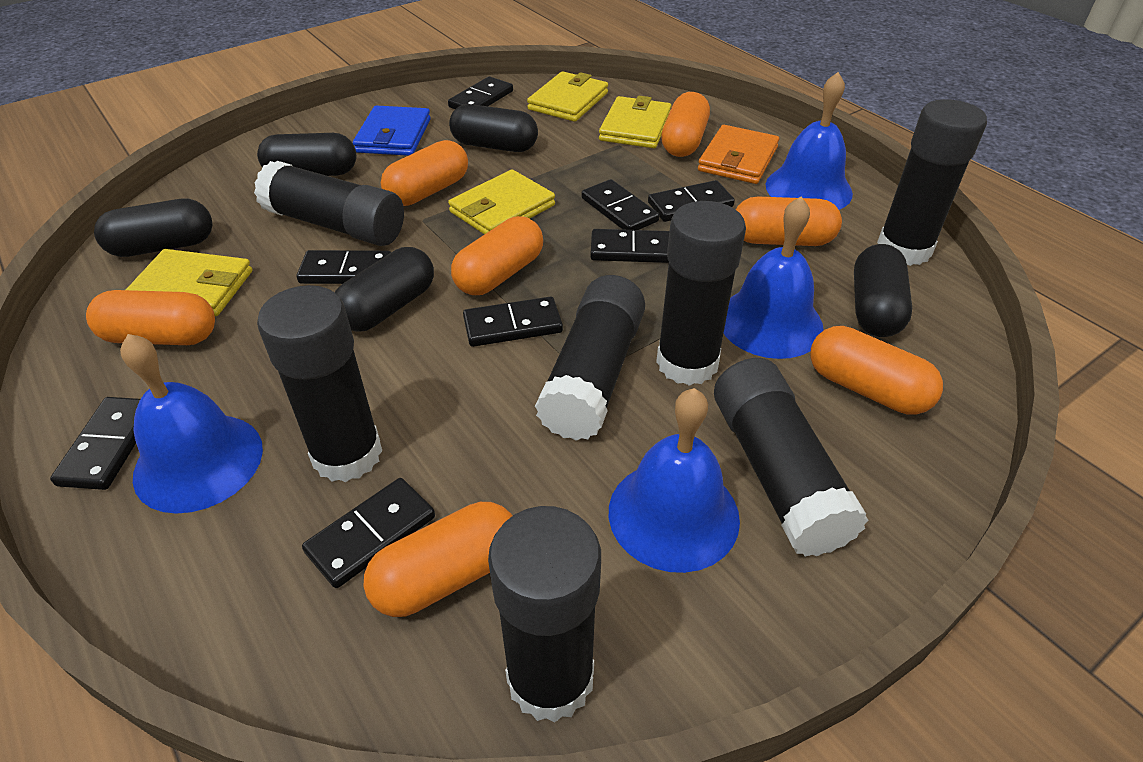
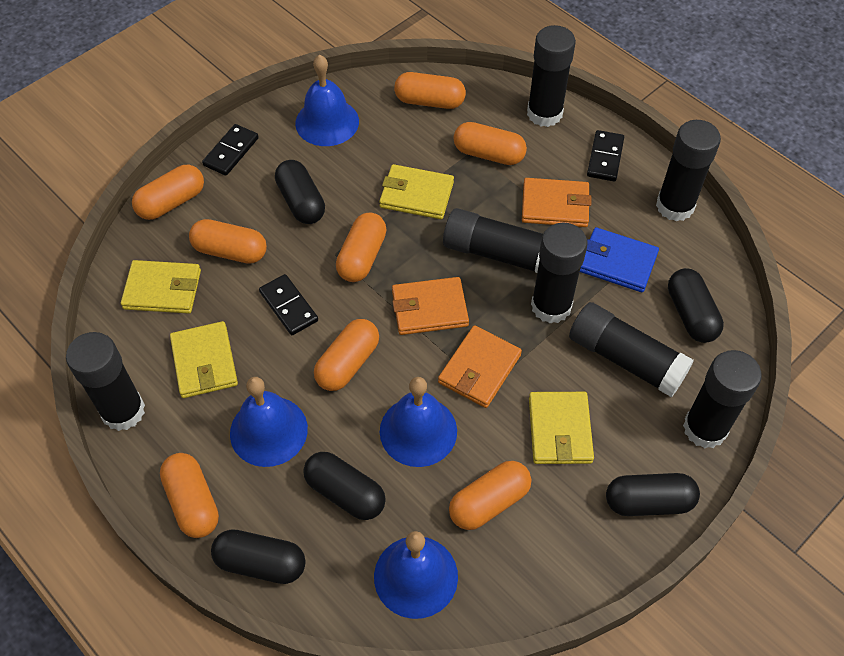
black domino: [50,397,140,490] [297,250,391,284] [302,478,435,588] [448,76,513,109] [463,297,563,347] [582,179,659,230] [590,229,669,263] [648,180,735,222] = 8 -> [202,124,259,176] [259,274,318,335] [587,130,624,181] = 3
orange capsule: [86,290,215,345] [363,502,513,617] [381,140,468,206] [451,216,543,295] [661,92,710,157] [736,197,842,246] [811,326,943,415] = 7 -> [132,165,204,220] [160,453,219,538] [189,219,267,264] [314,319,379,391] [336,213,387,282] [394,72,466,109] [449,461,531,530] [454,122,527,165] = 8
orange wallet: [698,125,779,184] = 1 -> [392,277,469,335] [438,325,522,408] [522,178,591,227] = 3

